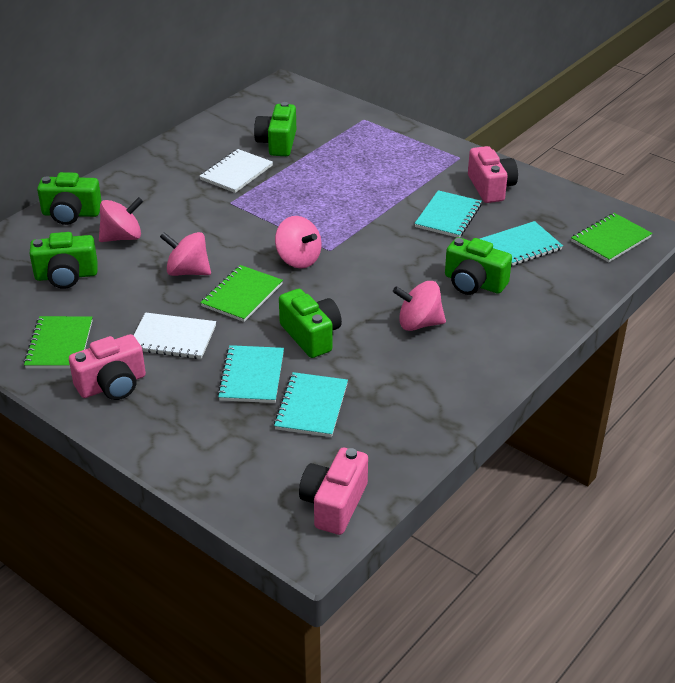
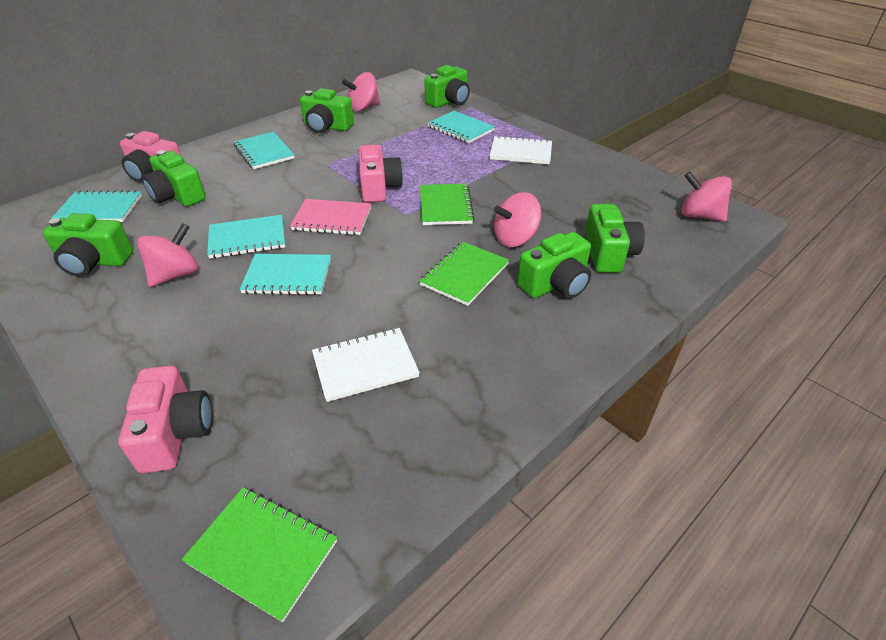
green camera: [29,232,98,289] [37,172,102,225] [254,102,296,156] [279,289,342,358] [445,237,512,295] = 5 -> [43,213,133,276] [142,150,206,207] [300,88,354,133] [424,65,470,108] [517,232,591,299] [585,204,645,273] = 6
pink notebook: none = 0 -> [290,199,371,235] = 1
turquoise notebook: [217,345,284,403] [274,372,348,437] [415,190,482,237] [480,221,563,267] = 4 -> [51,190,142,222] [207,215,285,259] [234,132,295,169] [240,254,331,295] [428,111,495,143] = 5

